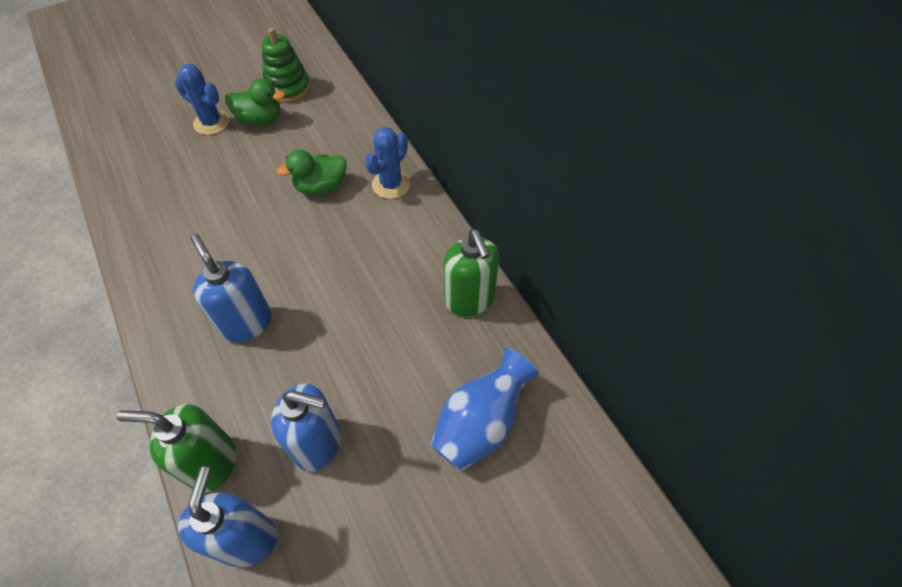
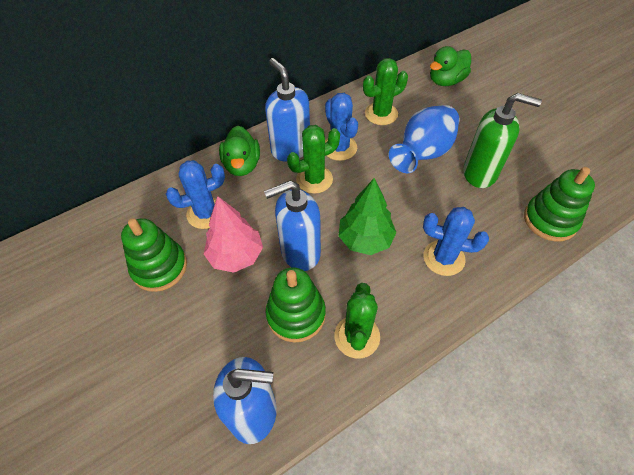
blue cactus: [175,64,229,135] [365,127,410,199] = 2 -> [166,160,225,229] [325,93,358,161] [423,207,489,276] = 3
green cactus: none = 0 -> [287,125,340,194] [334,283,380,358] [363,58,408,125] = 3
green soap dispenser: [117,404,236,493] [444,229,499,317] = 2 -> [463,93,542,188] = 1
green stacking toy: [262,28,311,103] = 1 -> [121,218,187,292] [265,267,326,343] [524,167,595,242] = 3
green tree: none = 0 -> [338,178,397,255] = 1
pink tree: none = 0 -> [204,196,263,273] = 1

